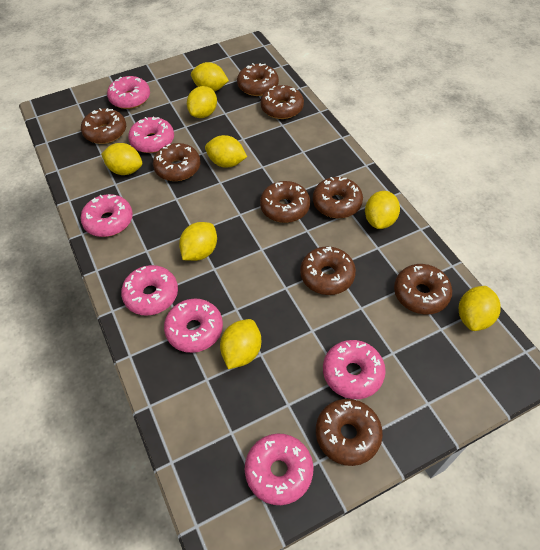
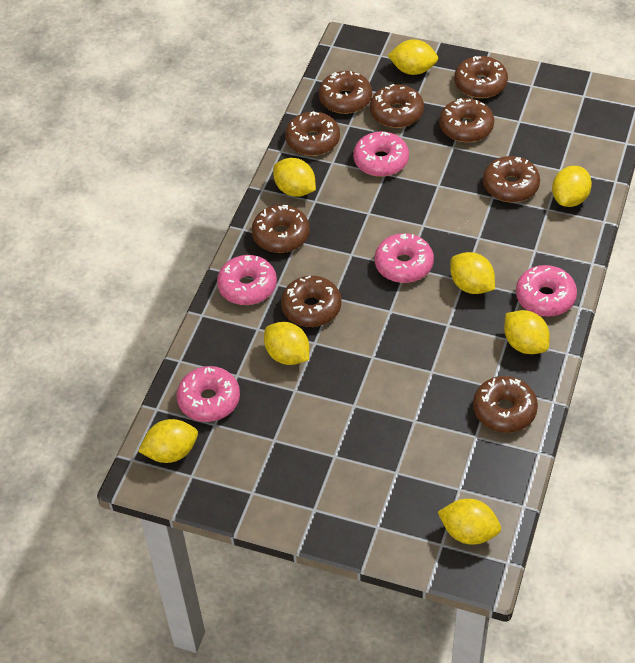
pink donut: [81,194,133,237] [107,76,150,109] [121,265,178,316] [128,117,174,153] [164,298,223,353] [245,434,313,505] [323,340,386,399] = 7 -> [177,366,240,422] [217,255,277,305] [353,132,409,177] [375,233,434,283] [516,265,577,317] = 5

